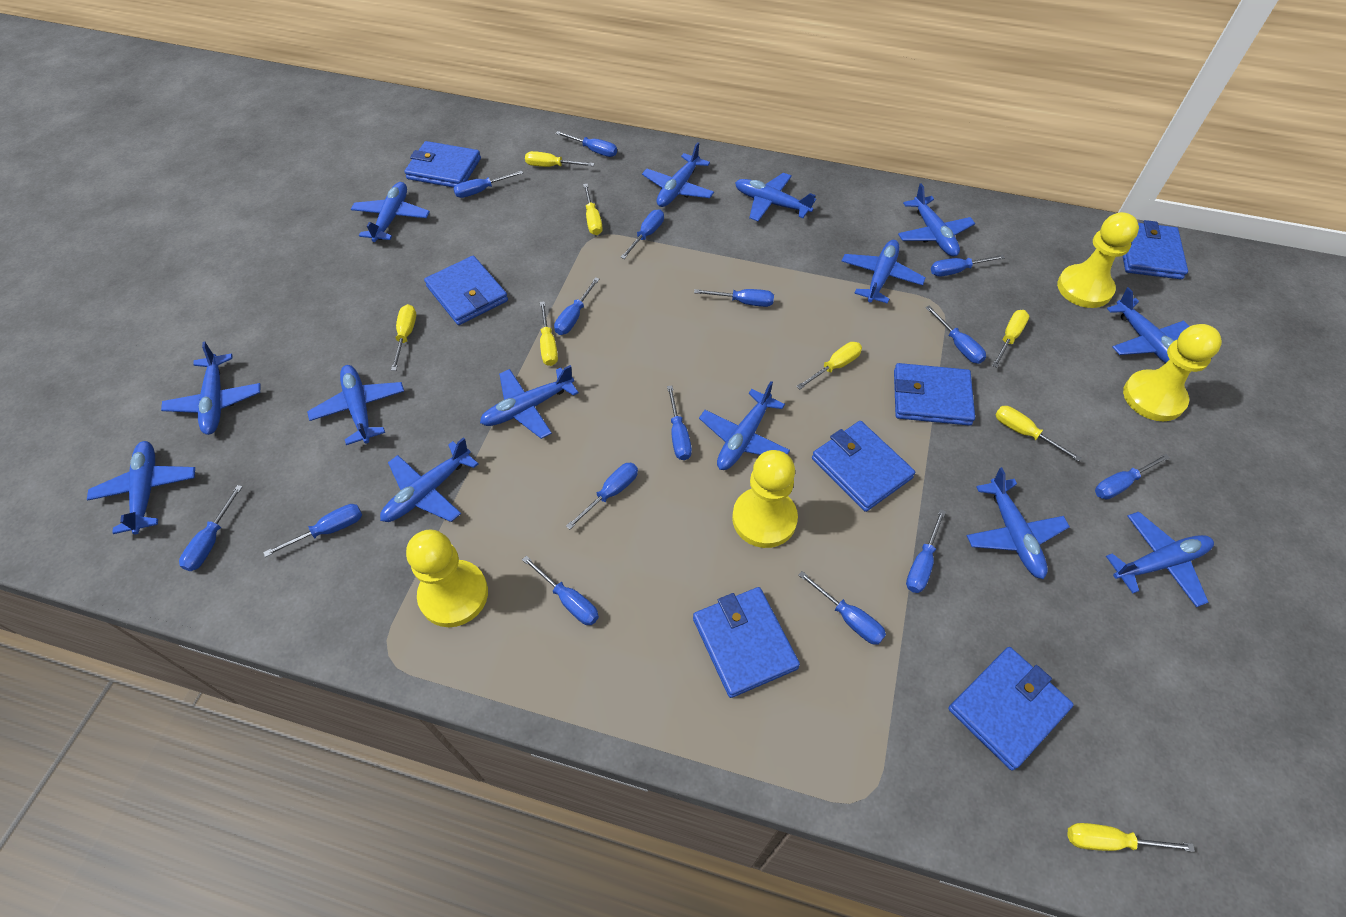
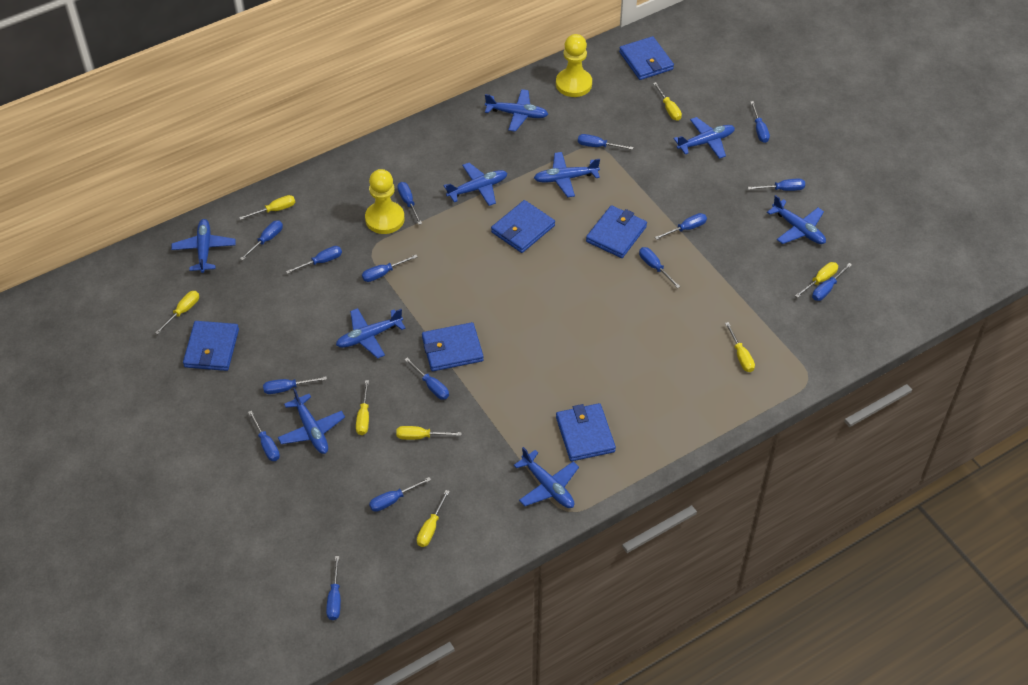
blue plane: [87,441,195,534] [161,342,261,435] [307,365,404,445] [351,182,430,242] [380,437,479,522] [480,365,579,439] [642,142,714,207] [699,381,790,470] [735,173,816,221] [841,240,926,304] [898,184,975,257] [967,467,1070,579] [1106,512,1214,607] [1107,287,1190,363] = 14 -> [171,219,236,273] [278,388,345,454] [336,308,406,359] [444,163,507,206] [485,89,548,132] [514,447,579,508] [534,152,600,198] [674,117,735,159] [767,195,826,244] = 9
blue wallet: [404,141,481,188] [424,256,508,325] [693,587,800,698] [812,421,915,512] [894,363,975,426] [948,647,1074,771] [1123,220,1188,279] = 7 -> [183,321,239,371] [422,322,484,371] [491,200,555,253] [556,403,616,461] [586,205,647,258] [619,36,674,80] = 6
yellow pawn: [406,529,488,627] [732,450,798,548] [1057,212,1139,308] [1123,324,1222,421] = 4 -> [365,169,405,234] [556,34,592,97] = 2

